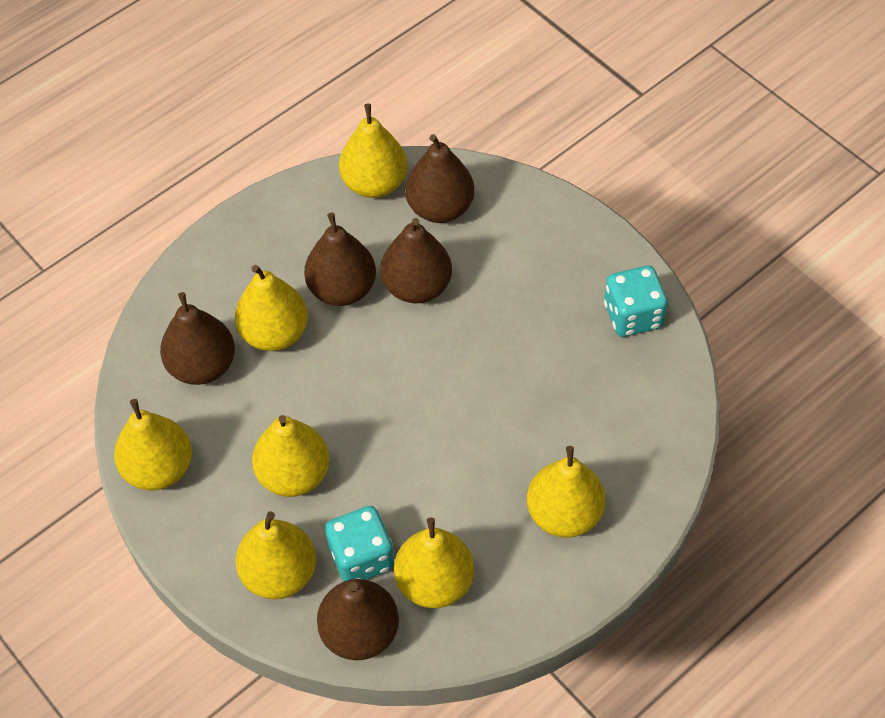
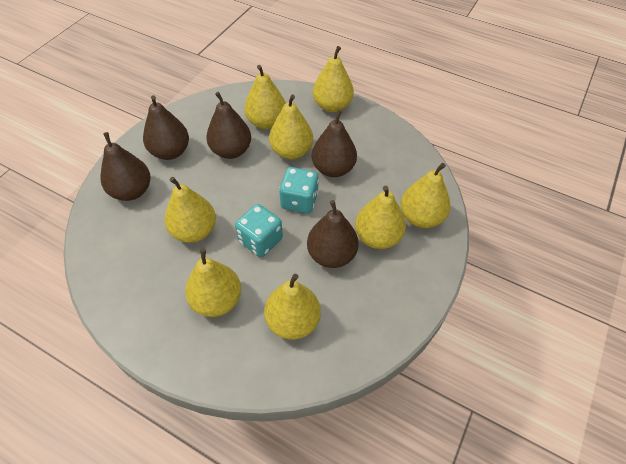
yellow pear: [114,399,192,490] [235,265,308,351] [236,511,316,599] [252,415,330,497] [339,104,408,198] [394,517,474,608] [527,446,605,538] = 7 -> [165,177,216,243] [185,248,241,317] [244,65,286,129] [264,274,321,340] [269,95,313,160] [313,46,354,112] [355,186,406,249] [401,163,450,228] = 8

